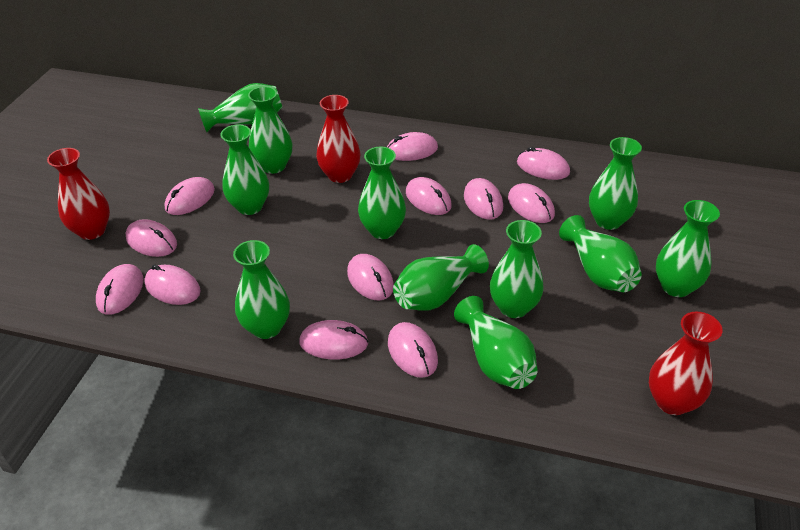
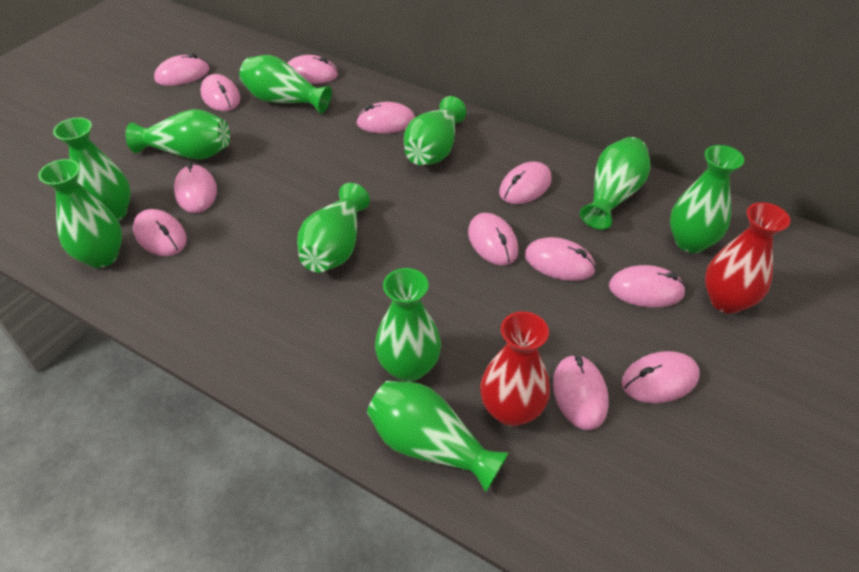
green vase: [198,83,283,132] [220,124,269,215] [233,240,290,339] [248,86,292,174] [358,147,406,239] [393,244,489,311] [454,296,538,389] [490,220,544,318] [559,215,642,292] [589,137,642,230] [656,200,720,297] = 11 -> [38,159,122,268] [53,117,131,221] [125,109,230,160] [239,55,332,114] [297,183,370,272] [367,381,509,492] [375,268,441,382] [404,96,466,165] [580,137,651,230] [670,145,744,253] = 10
red vase: [47,148,110,240] [316,95,361,183] [649,312,723,415] = 3 -> [480,312,550,426] [705,202,790,314] = 2

